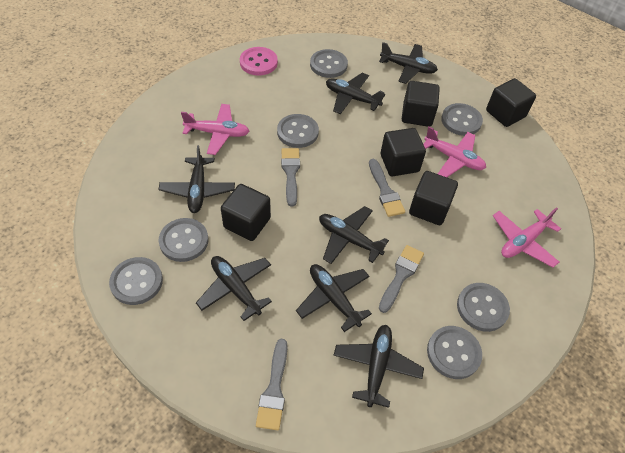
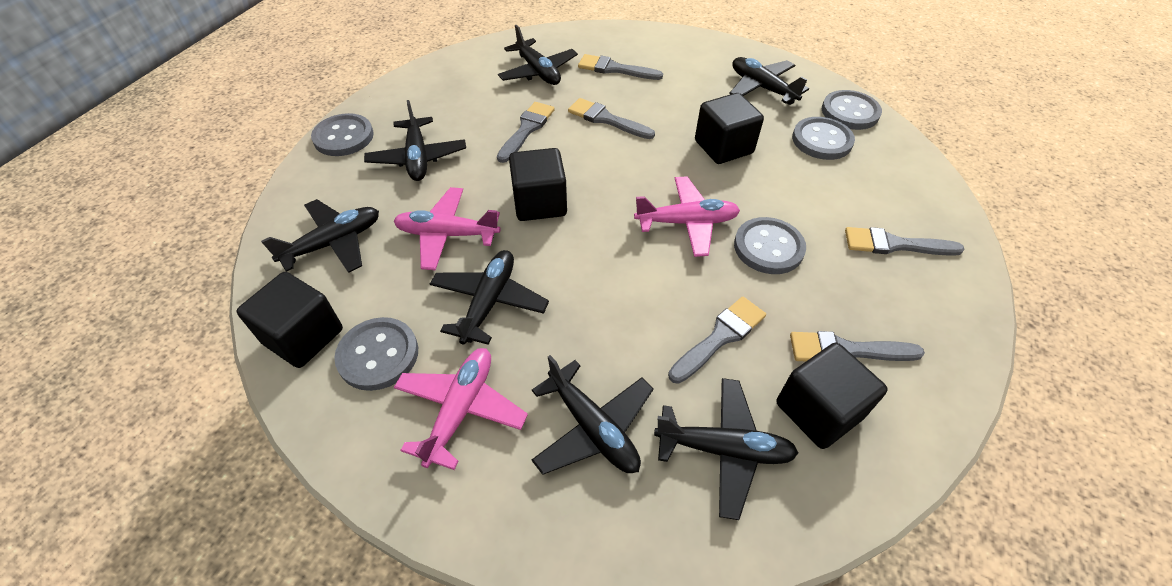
black cube: [221,184,271,241] [381,128,426,176] [402,81,440,127] [409,171,458,225] [486,78,536,127] = 5 -> [237,272,343,368] [509,148,567,221] [695,93,764,164] [776,343,888,449] = 4
grey brush: [256,339,288,430] [281,148,300,207] [369,159,405,217] [379,245,424,313] = 4 -> [497,102,555,163] [568,98,655,139] [578,54,663,80] [668,296,766,384] [790,331,925,361] [845,227,965,256] = 6
grey button: [109,257,163,305] [158,218,208,262] [277,114,319,148] [310,49,348,78] [427,326,482,379] [441,103,483,136] [457,283,510,332] = 7 -> [311,113,374,156] [334,317,418,391] [734,217,806,274] [792,117,855,160] [822,90,882,130] = 5
pink button: [240,47,278,76] = 1 -> none = 0

